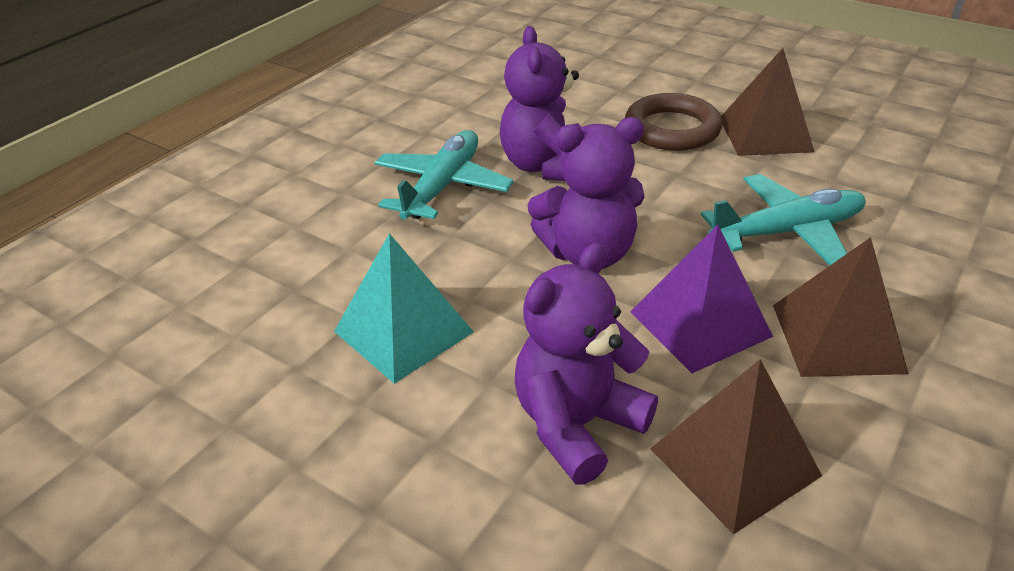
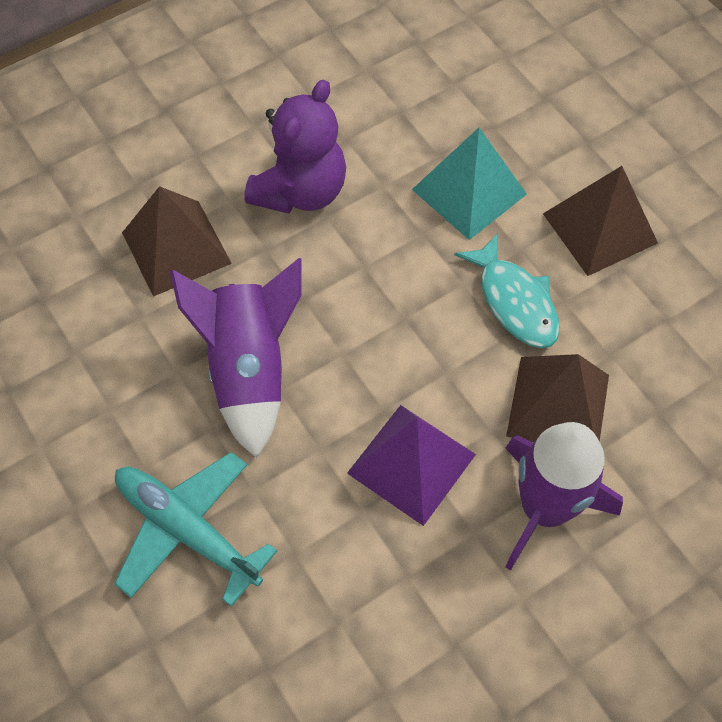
brown ring: [625,93,722,151] = 1 -> none = 0
purple rocket: none = 0 -> [170,258,302,458] [505,422,623,571] = 2
purple teddy bear: [500,26,581,181] [515,242,658,485] [528,117,645,269] = 3 -> [244,80,346,214] = 1
turquoise fish: none = 0 -> [454,233,560,348] = 1
turquoise plane: [375,130,514,220] [701,174,866,266] = 2 -> [114,452,277,607] = 1

